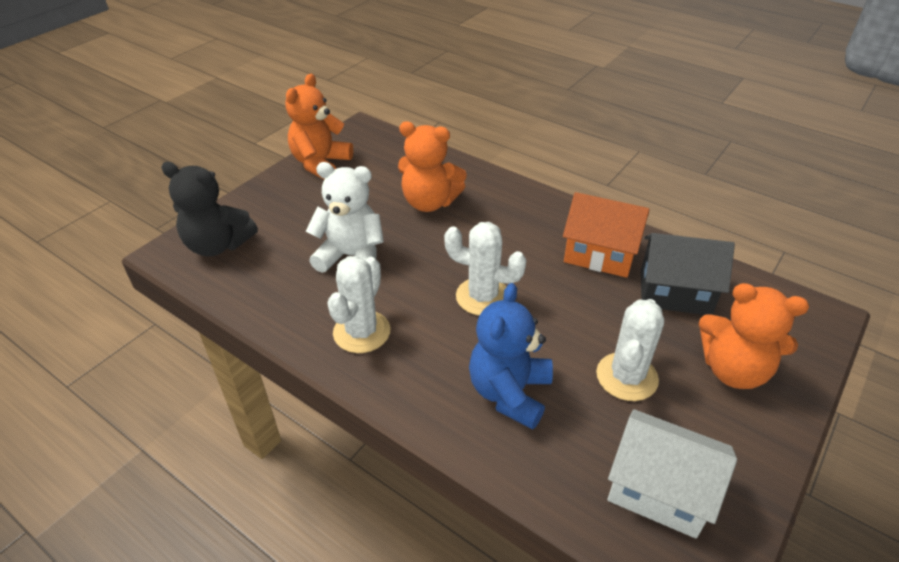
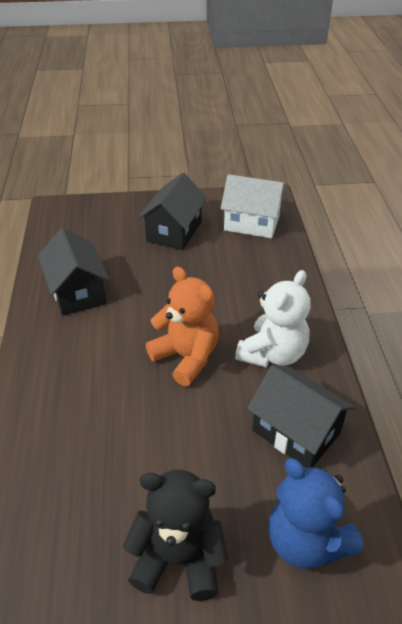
black house: [641,233,735,315] = 1 -> [38,228,109,316] [138,173,207,250] [247,365,355,468] = 3
orange house: [563,192,650,278] = 1 -> none = 0
orange teddy bear: [285,74,353,180] [398,121,467,212] [699,283,809,389] = 3 -> [146,267,219,386] = 1
white cactus: [327,256,390,353] [444,222,526,316] [596,299,664,401] = 3 -> none = 0

